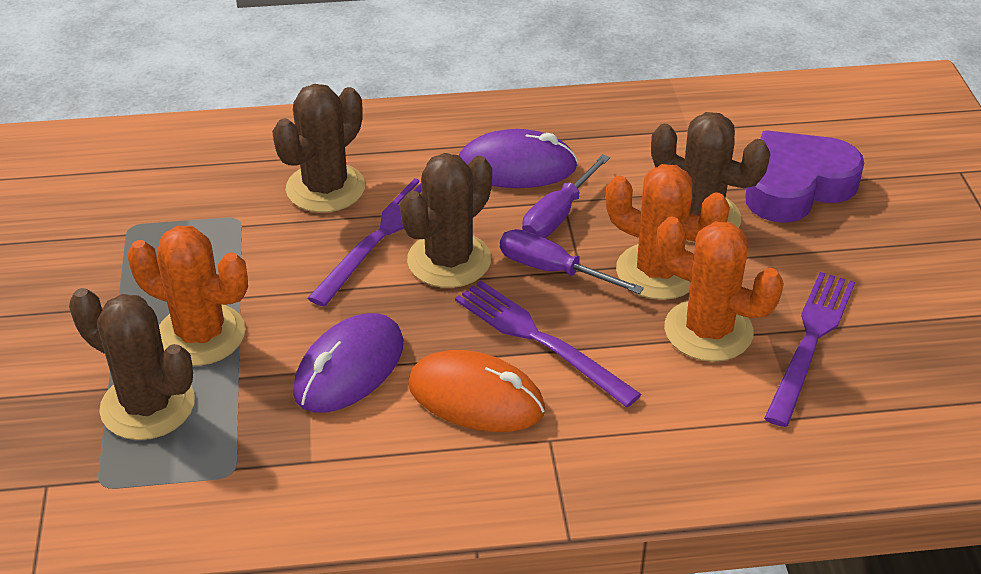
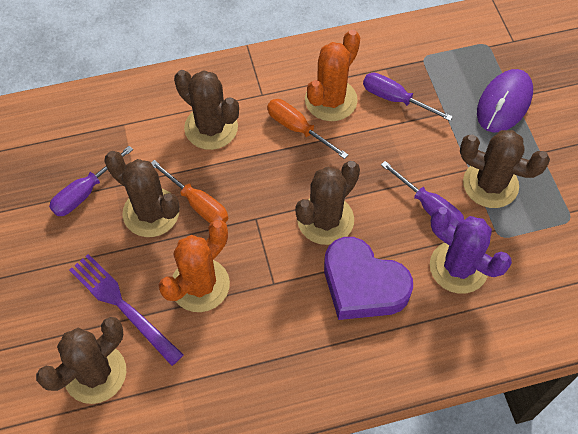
brown cactus: [69,288,195,440] [272,84,365,213] [400,153,492,288] [651,112,770,243] = 4 -> [36,317,126,404] [104,151,179,237] [174,70,239,150] [295,161,360,245] [460,130,550,208] = 5
orange cactus: [128,226,248,366] [606,164,730,300] [657,217,784,362] = 3 -> [159,220,230,312] [305,30,361,121] = 2
orange mouse: [408,350,545,432] = 1 -> none = 0
orange screwdriver: none = 0 -> [151,160,228,223] [267,99,348,159] = 2
purple cactus: none = 0 -> [430,207,512,294] = 1
purple fork: [307,178,422,307] [455,280,641,407] [764,272,855,427] = 3 -> [69,254,184,366] = 1
purple mouse: [293,313,403,413] [459,129,578,188] = 2 -> [477,69,533,132] = 1
purple screwdriver: [500,229,644,294] [522,154,610,238] = 2 -> [49,146,133,216] [363,73,453,121] [381,161,464,227] = 3

